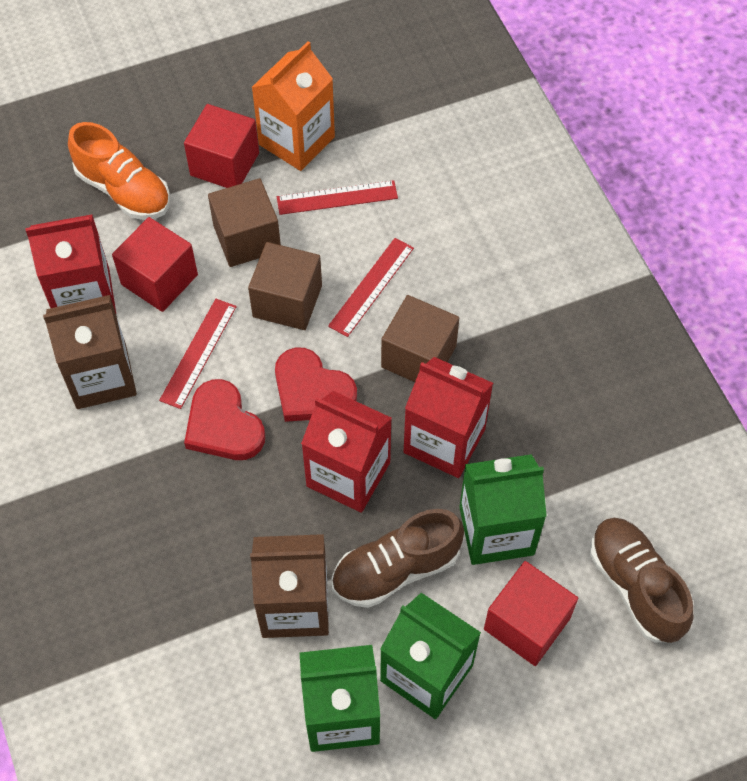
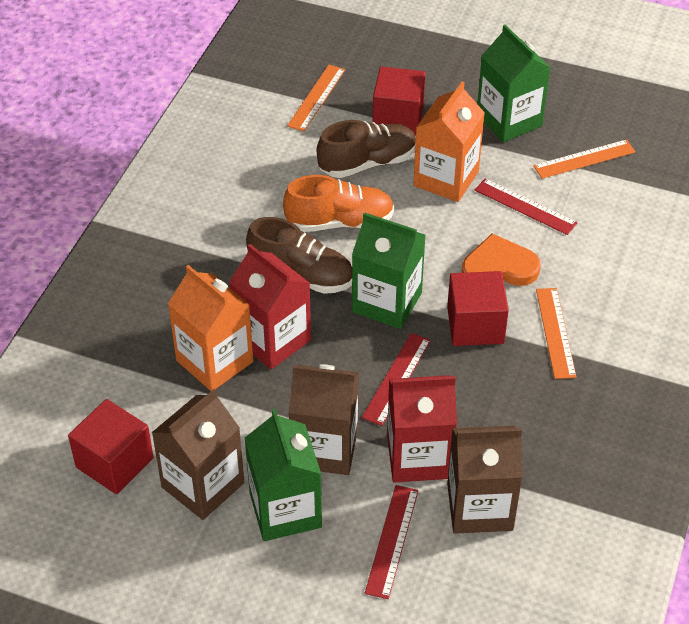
brown carton: [43,295,137,409] [250,534,329,638] = 2 -> [152,389,244,520] [288,364,359,475] [447,426,523,534] = 3
brown cube: [208,178,281,267] [248,242,322,330] [381,295,459,382] = 3 -> none = 0
orange carton: [252,41,335,171] = 1 -> [168,265,253,391] [413,81,485,202] = 2
orange heart: none = 0 -> [462,234,541,286] = 1
orange ruler: none = 0 -> [287,65,345,131] [533,139,636,179] [536,288,576,379] = 3
red carton: [25,215,116,313] [301,391,392,513] [404,357,493,478] = 3 -> [229,244,311,369] [387,375,457,483] = 2
red heart: [184,379,265,460] [275,347,357,422] = 2 -> none = 0

